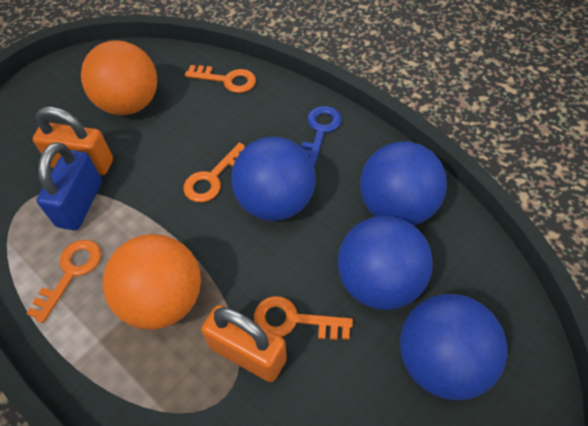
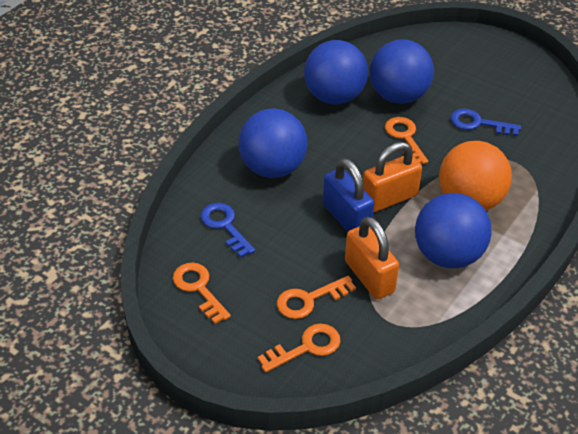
blue key: [301,106,342,167] = 1 -> [200,203,255,258] [450,109,521,136] = 2
orange ball: [81,40,157,115] [103,234,201,330] = 2 -> [439,141,512,210] = 1

